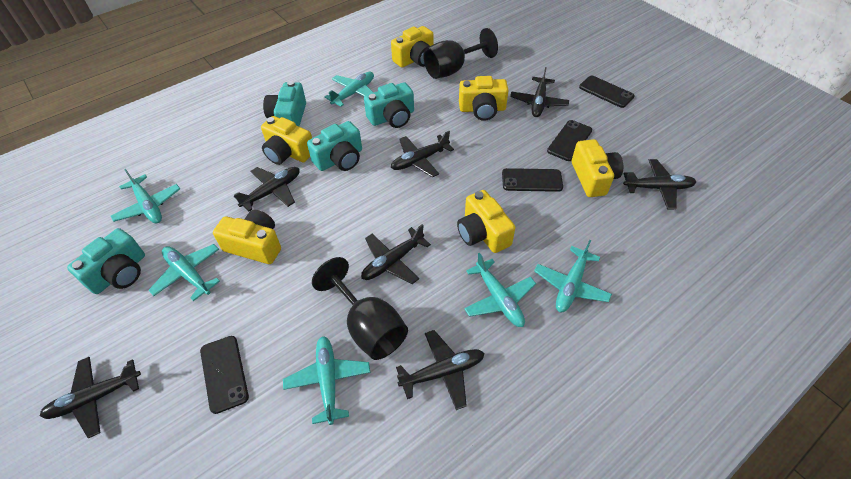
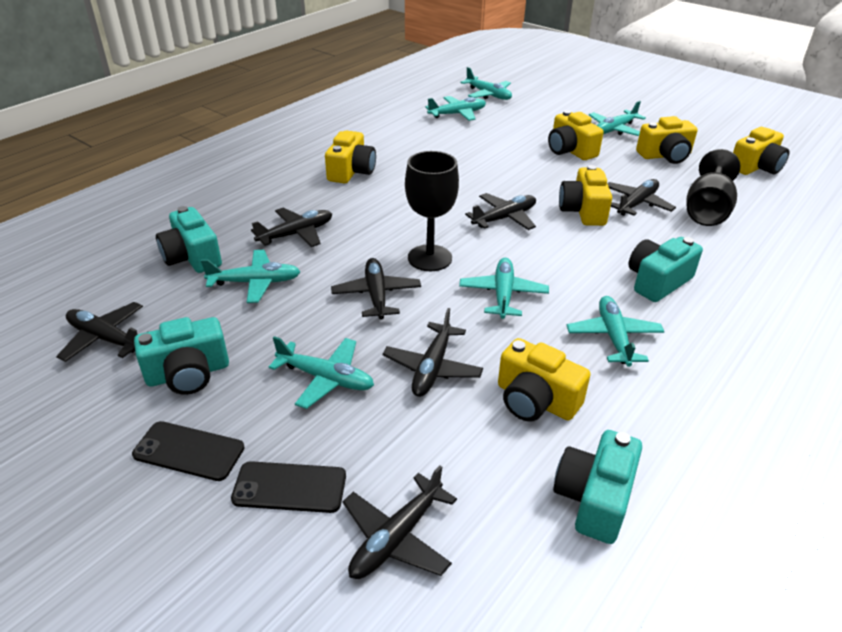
black phone: [200,336,249,414] [502,168,563,192] [547,120,592,161] [579,76,635,108] = 4 -> [132,421,244,481] [231,461,346,513] = 2
turquoise plane: [111,169,180,223] [148,244,220,301] [283,336,371,425] [325,72,374,107] [464,253,536,327] [534,240,612,312] = 6 -> [201,250,301,303] [269,336,374,409] [425,96,486,121] [459,258,549,319] [460,67,512,100] [567,296,664,367] [589,101,646,136] = 7

